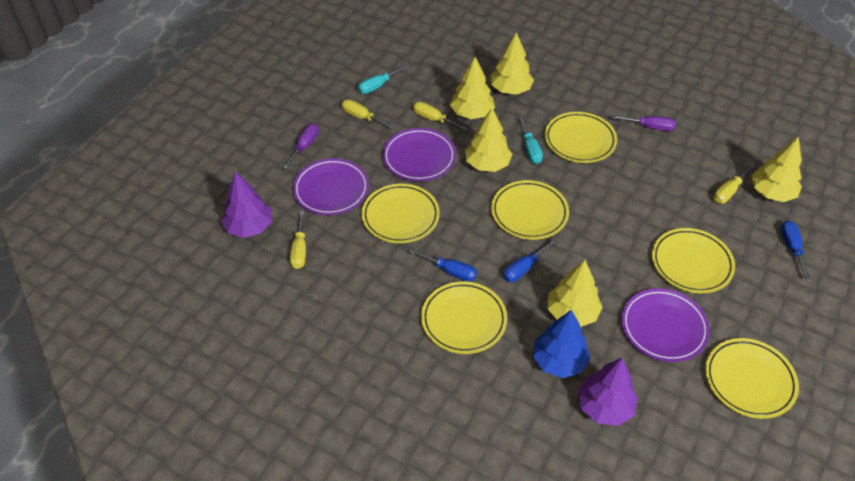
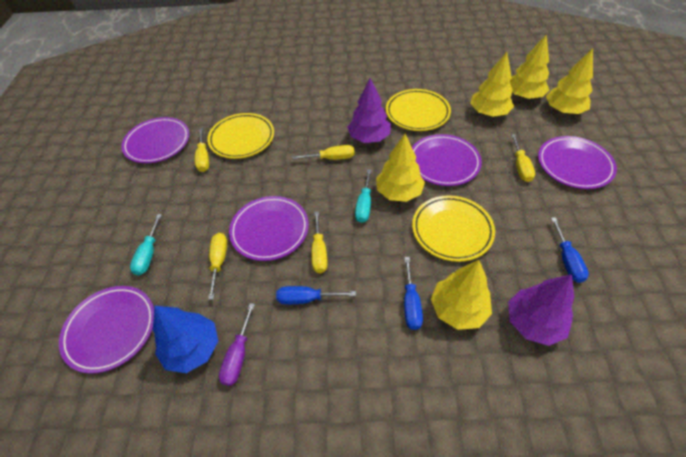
purple plate: [293,158,369,215] [383,128,456,181] [621,288,710,362] = 3 -> [59,286,154,374] [121,117,190,163] [229,196,309,261] [412,134,482,186] [538,136,617,189] = 5
purple screwdriver: [283,123,319,169] [611,115,676,131] = 2 -> [219,303,255,386] = 1
yellow plate: [361,184,440,243] [421,281,507,354] [491,180,569,240] [545,112,617,163] [652,228,735,293] [705,338,799,419] = 6 -> [207,113,274,159] [386,89,451,131] [412,195,495,262] = 3
yellow screwdriver: [290,211,306,269] [341,99,394,129] [413,102,468,131] [714,164,755,204] = 4 -> [195,128,209,172] [208,233,227,300] [292,145,355,160] [311,211,328,273] [511,134,535,182] = 5

